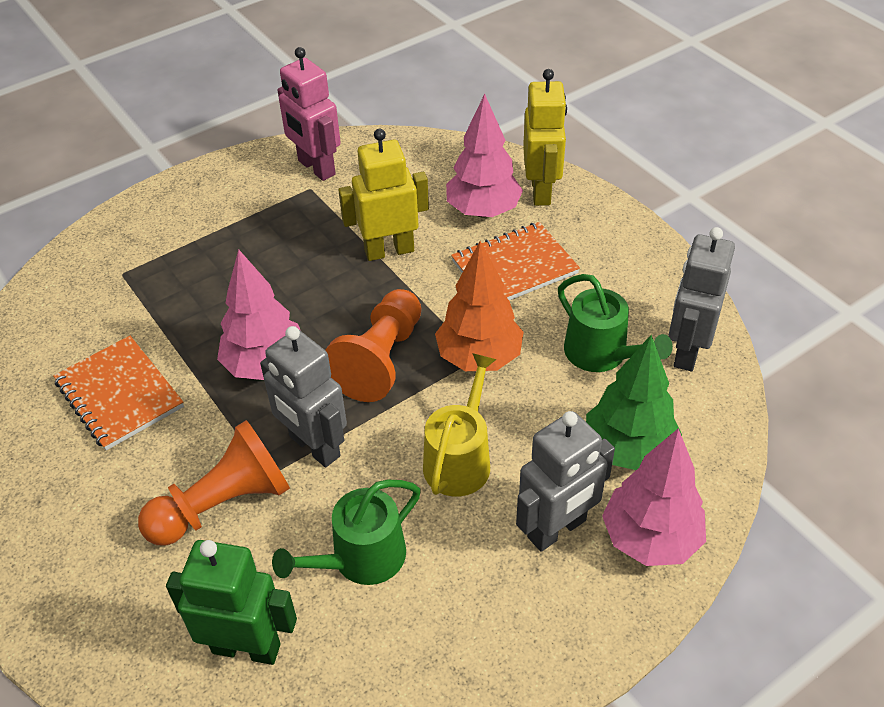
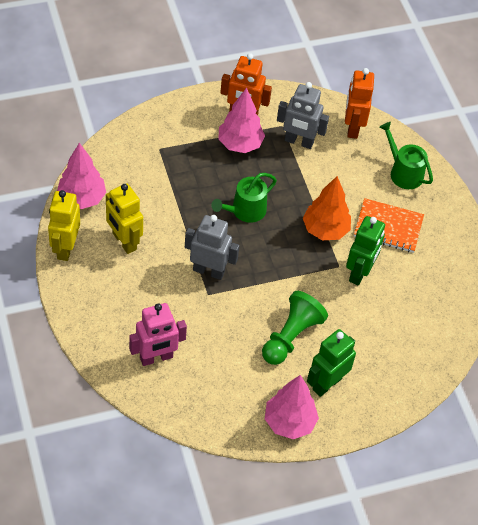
green pawn: none = 0 -> [262,291,328,365] = 1
green robot: [166,540,297,665] = 1 -> [307,329,356,397] [346,216,385,285] = 2
green tree: [586,335,682,470] = 1 -> none = 0
grey robot: [260,326,347,467] [516,411,615,552] [669,227,735,371] = 3 -> [185,215,240,280] [277,82,329,149] = 2
orange notebook: [53,336,184,450] [451,222,580,300] = 2 -> [354,198,424,253] = 1
orange pawn: [138,420,290,546] [326,289,421,402] = 2 -> none = 0
orange robot: none = 0 -> [220,53,272,115] [345,68,374,139] = 2
yellow watering can: [423,353,497,497] = 1 -> none = 0

